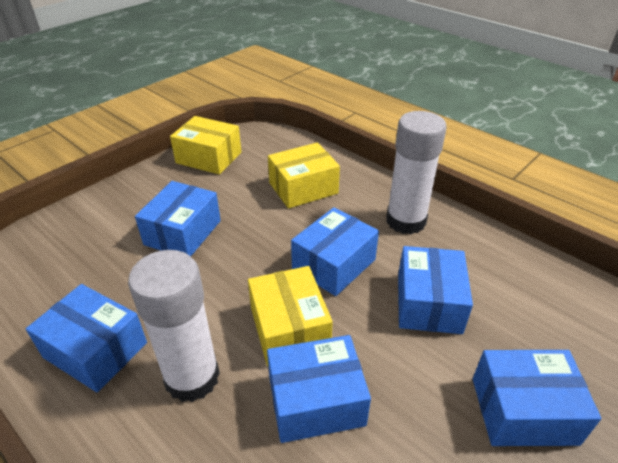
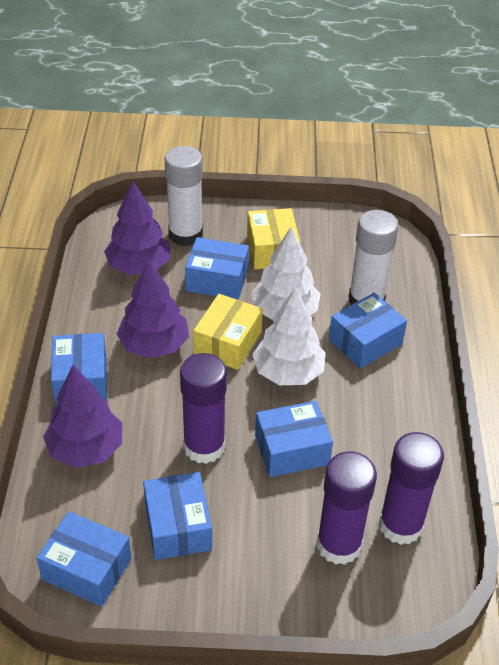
purple glue stick: none = 0 -> [180,353,227,464] [317,451,377,565] [379,432,444,545] = 3
purple tree: none = 0 -> [43,365,122,468] [104,181,171,275] [117,259,189,358] = 3
white tree: none = 0 -> [251,227,321,320] [252,287,326,385] = 2
yellow box: [170,116,241,175] [248,266,333,366] [268,142,340,209] = 3 -> [193,294,263,370] [247,208,300,269] = 2

